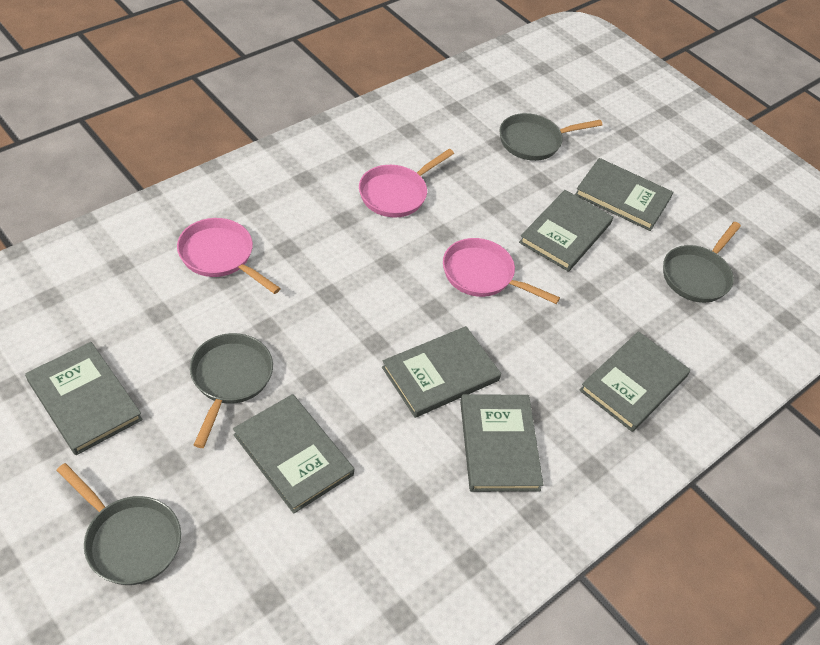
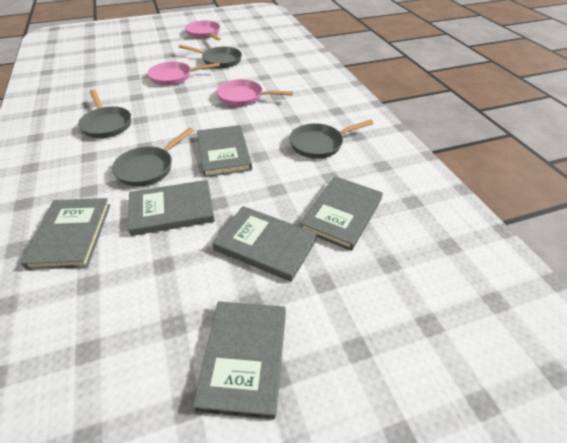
grey book: [25,342,143,455] [233,394,354,514] [382,326,501,418] [460,394,543,492] [519,190,613,272] [575,158,673,231] [579,331,690,432] = 7 -> [21,198,110,270] [128,180,215,236] [193,301,286,419] [197,125,252,177] [212,206,317,282] [300,176,383,251] = 6

